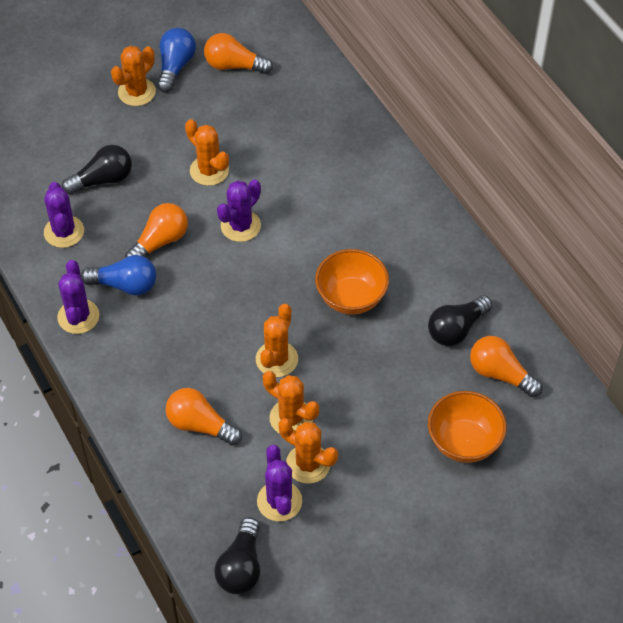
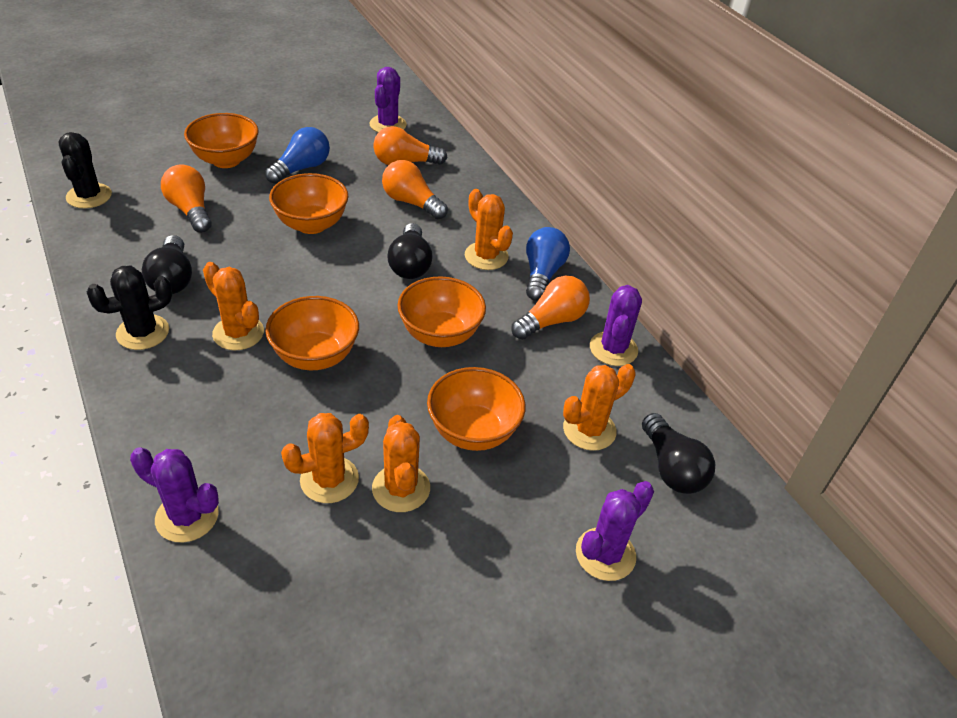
black cactus: none = 0 -> [58,132,112,208] [87,266,172,350] = 2
orange bowl: [315,249,389,315] [428,391,507,463] = 2 -> [184,113,259,168] [265,296,359,370] [269,173,349,234] [397,277,486,347] [427,367,526,451] = 5

